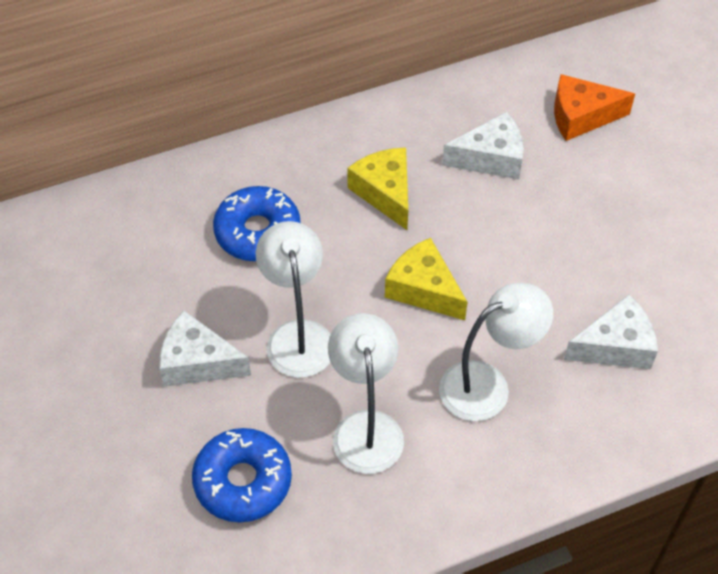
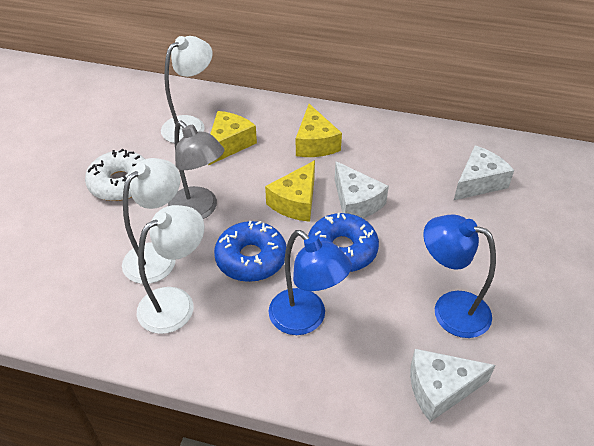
blue lamp: none = 0 -> [269,230,352,335] [423,215,496,338] = 2
grey lamp: none = 0 -> [168,120,224,219] = 1
orange cheese: [554,74,635,141] = 1 -> none = 0
white donut: none = 0 -> [85,149,145,201] = 1
yellow cheese: [347,148,408,230] [385,238,467,320] = 2 -> [208,111,257,166] [265,160,315,222] [296,104,342,157] = 3

